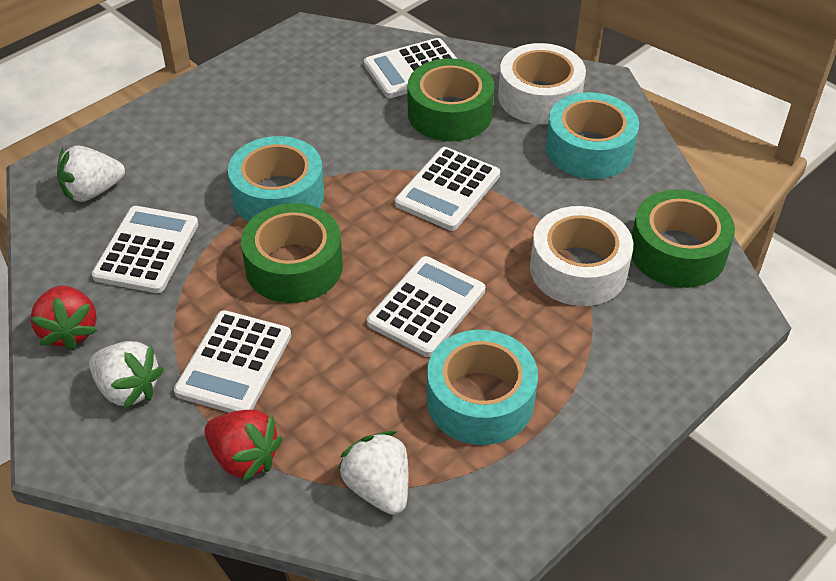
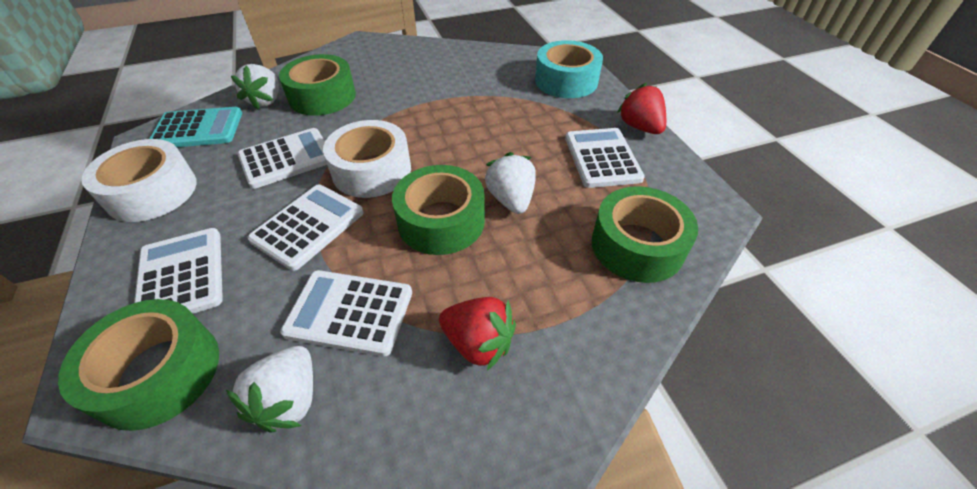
green tape: [241,203,343,303] [408,58,494,141] [632,190,735,288] = 3 -> [58,299,219,431] [279,54,356,116] [392,165,485,255] [592,186,698,283] = 4
turquoise calculator: none = 0 -> [150,107,242,147] = 1
turquoise tape: [228,136,324,222] [427,330,538,445] [546,92,639,179] = 3 -> [535,40,603,98] = 1

